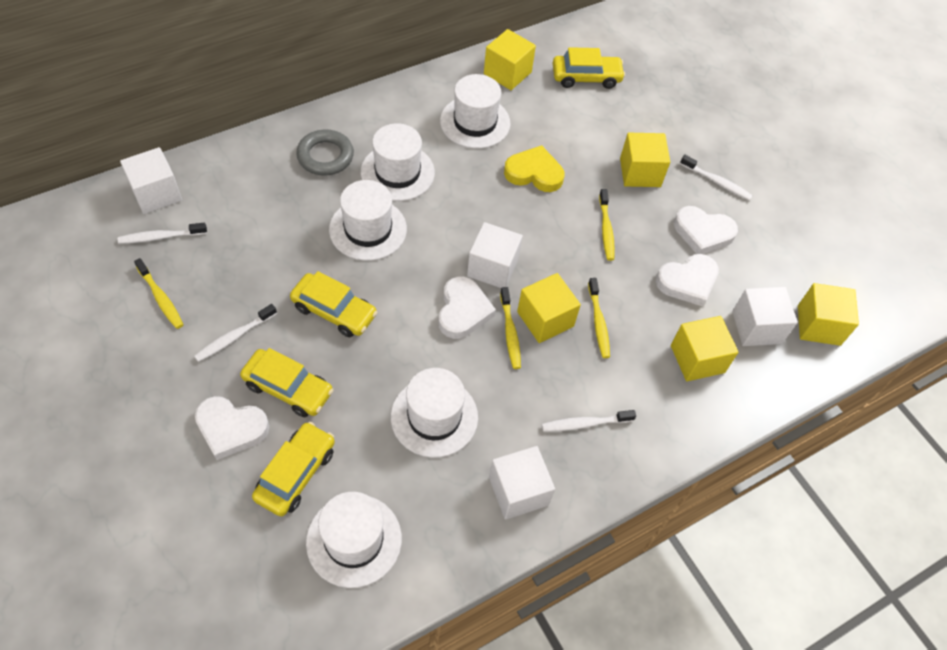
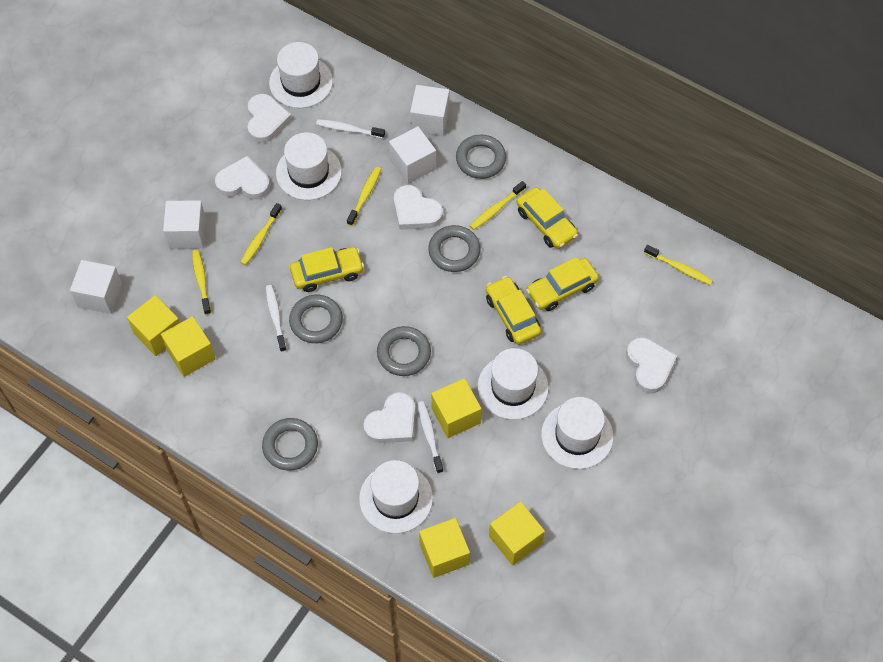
grey ring: [296,130,354,176] = 1 -> [262,418,318,471] [289,295,343,343] [377,326,431,376] [428,225,480,272] [456,135,506,179] = 5
white heart: [195,396,270,460] [438,276,496,339] [656,254,719,306] [674,206,738,254] = 4 -> [215,156,270,200] [247,94,292,143] [364,392,415,443] [394,185,443,230] [626,337,677,393] = 5
white toothbrush: [118,223,207,244] [194,304,277,362] [542,410,636,432] [680,155,753,201] = 4 -> [266,285,287,352] [316,119,385,139] [417,401,444,474] = 3
yellow heart: [504,145,565,192] = 1 -> none = 0
yellow toothbrush: [134,258,184,329] [500,287,521,369] [588,278,610,358] [599,189,615,261] = 4 -> [192,249,211,315] [240,203,282,265] [347,167,381,226] [470,181,526,230] [644,245,713,285] = 5

